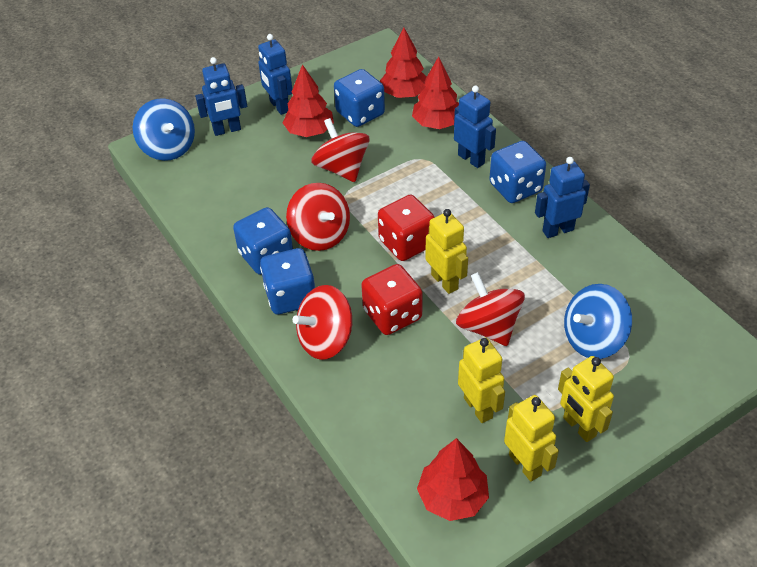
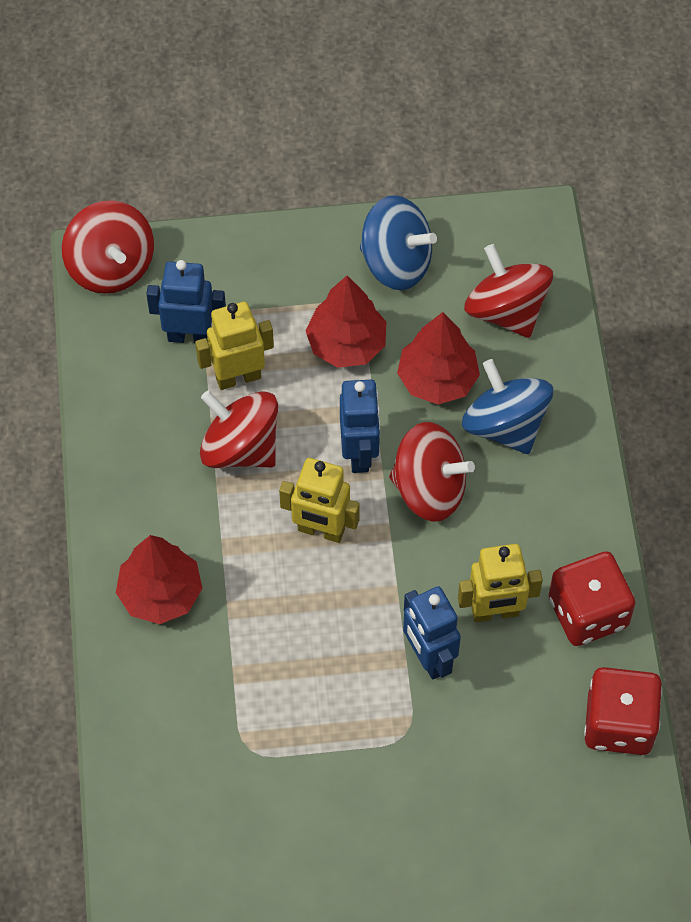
blue dice: [233,207,293,275] [260,248,315,314] [334,69,385,127] [489,141,546,203] = 4 -> none = 0
blue robot: [195,57,247,136] [258,34,292,115] [454,86,496,168] [535,157,590,238] = 4 -> [146,260,226,344] [340,380,380,473] [403,586,461,680] = 3
red tree: [283,64,334,137] [380,27,427,98] [412,56,459,129] [417,438,489,521] = 4 -> [116,535,203,624] [305,276,386,368] [397,312,480,405] = 3
yellow robot: [425,209,468,294] [458,338,505,423] [504,395,559,482] [558,356,614,442] = 4 -> [195,302,274,390] [279,458,360,543] [458,544,543,623] = 3

